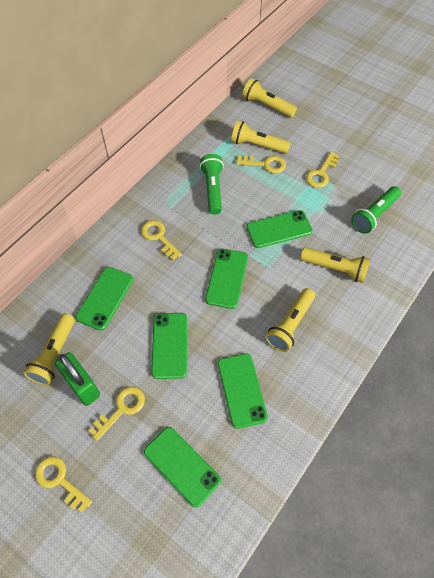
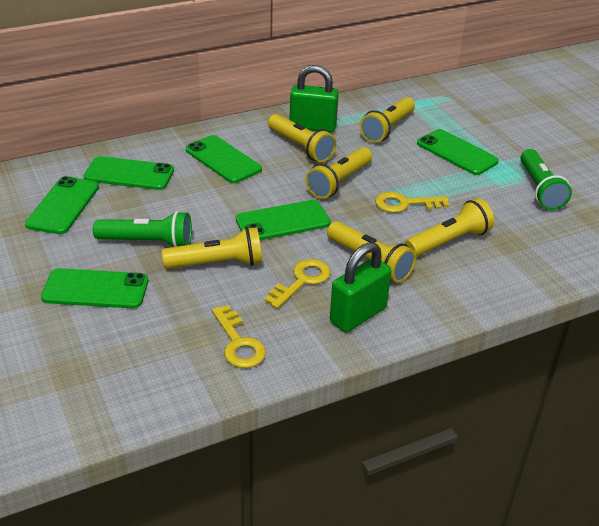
green padlock: [55,352,100,406] = 1 -> [290,65,339,133] [330,242,391,332] = 2
yellow flashlight: [23,314,75,385] [231,120,291,154] [242,78,297,118] [266,288,315,352] [300,247,370,283] = 5 -> [162,227,262,269] [268,114,336,162] [305,147,372,199] [327,221,416,283] [359,97,415,143] [405,198,494,257] = 6
yellow key: [35,456,92,513] [89,386,145,441] [141,220,182,260] [236,155,286,173] [306,152,339,188] = 5 -> [212,305,266,368] [265,259,331,309] [375,192,449,213] = 3

